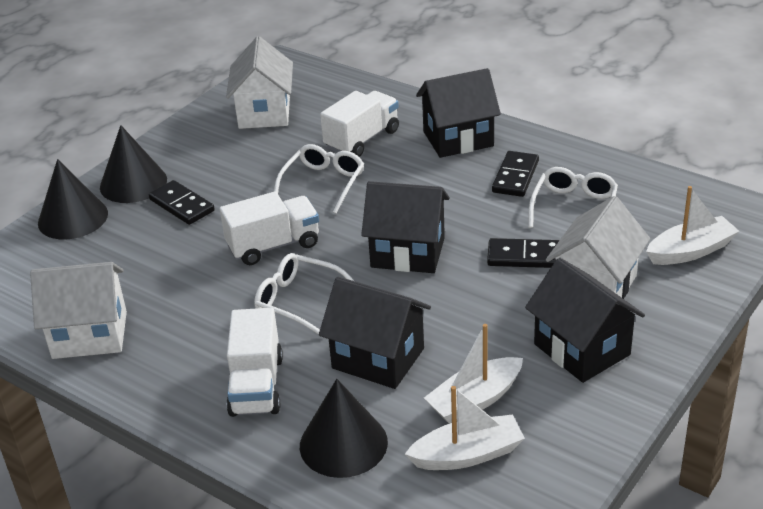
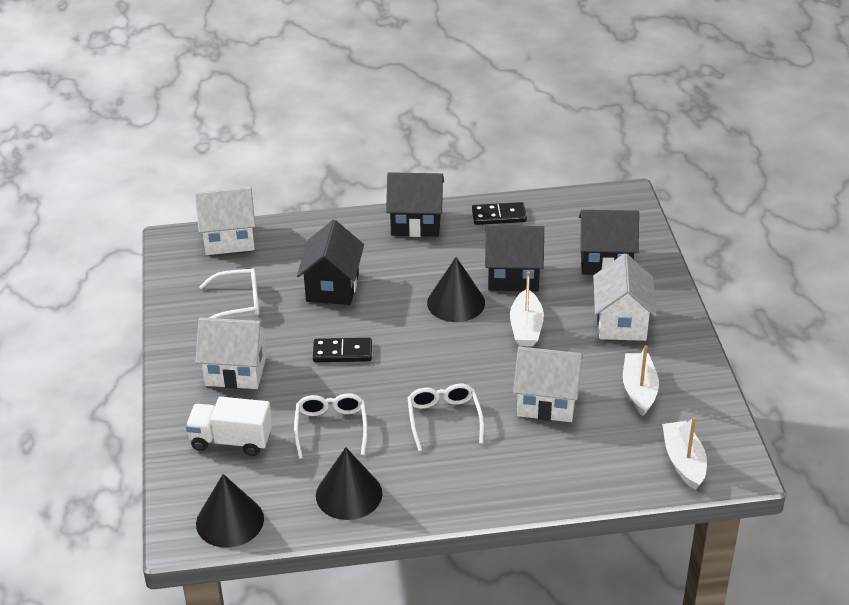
black domino: [149,180,215,225] [487,238,560,268] [492,151,539,197] = 3 -> [313,338,372,362] [472,202,527,225] = 2
white house: [30,262,127,359] [226,36,293,129] [546,196,650,299] = 3 -> [195,187,256,255] [195,317,268,389] [513,346,583,422] [593,253,657,341] = 4
white truck: [220,192,319,265] [227,308,283,417] [320,91,399,157] = 3 -> [186,397,272,456] = 1

